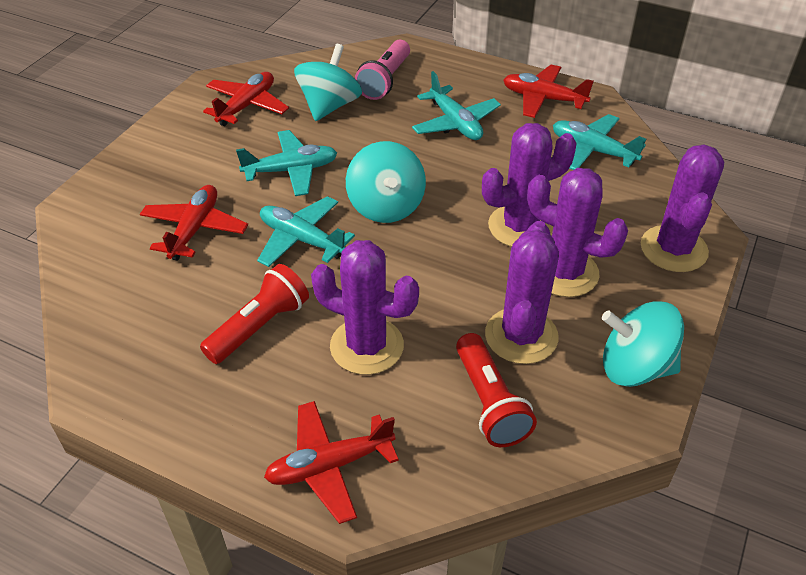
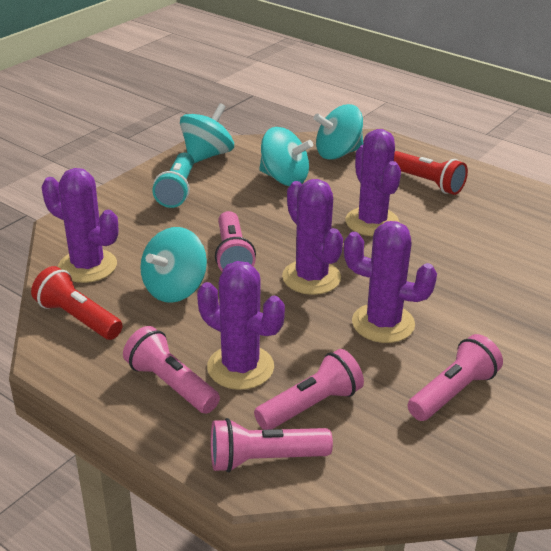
pink flashlight: [355,40,410,100] = 1 -> [123,326,220,414] [211,418,333,472] [215,211,256,271] [254,349,364,430] [408,334,503,421] = 5
red plane: [140,185,248,261] [203,72,289,126] [264,401,399,524] [503,65,594,118] = 4 -> none = 0
turquoise flashlight: none = 0 -> [152,152,194,208] = 1
turquoise plane: [236,130,337,196] [257,196,355,267] [412,71,501,140] [553,114,646,170] = 4 -> none = 0
turquoise spinning top: [294,44,362,121] [346,141,426,223] [602,301,684,387] = 3 -> [140,227,207,303] [180,103,234,163] [259,127,313,186] [313,104,363,160] = 4

